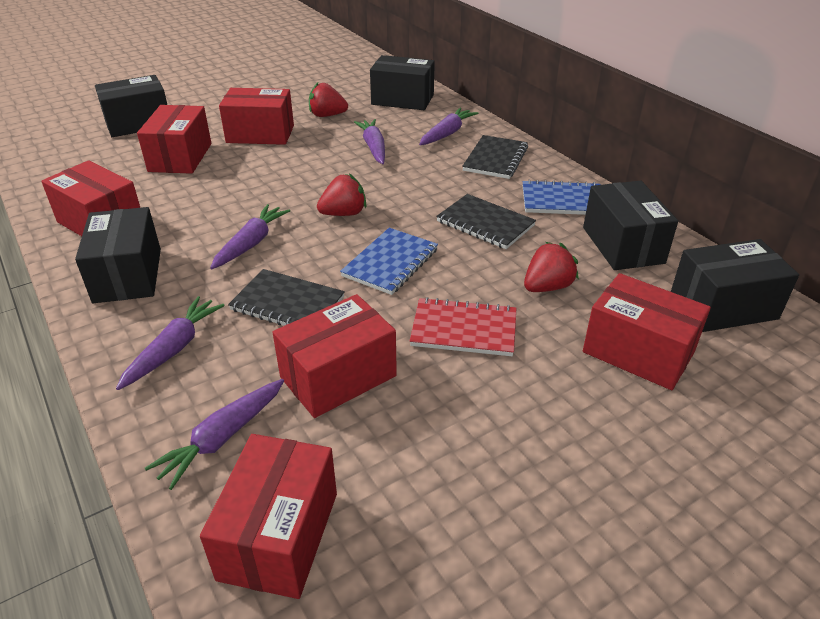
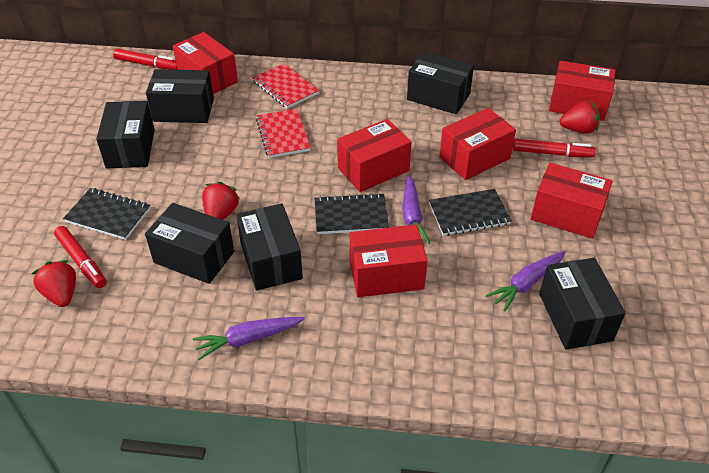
black box: [75,207,161,303] [95,75,167,137] [370,55,435,110] [583,181,678,270] [671,239,799,332] = 5 -> [96,101,155,168] [145,203,234,284] [146,69,214,123] [236,204,303,291] [407,51,474,114] [539,258,626,350] = 6
blue notebook: [340,228,438,295] [523,180,601,215] = 2 -> none = 0
purple carrot: [116,296,225,390] [145,379,284,490] [210,204,290,269] [354,119,385,164] [419,108,478,145] = 5 -> [193,317,305,360] [402,175,430,244] [486,251,566,312] = 3
red marker: none = 0 -> [54,226,107,288] [113,48,177,70] [513,139,596,157] = 3
red notebook: [410,297,517,356] = 1 -> [252,64,319,109] [256,109,311,158] = 2

